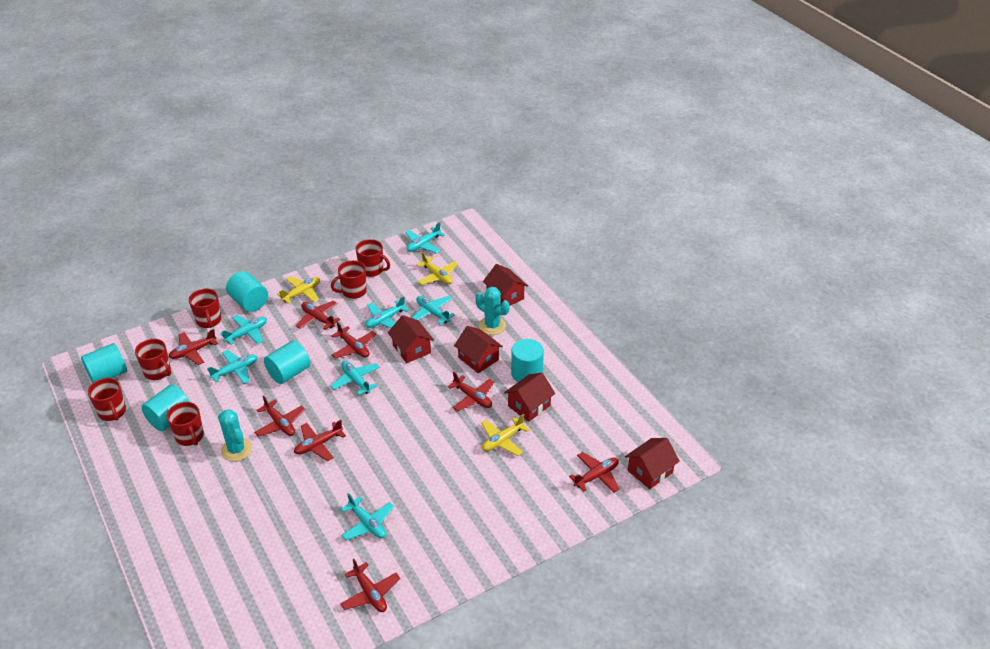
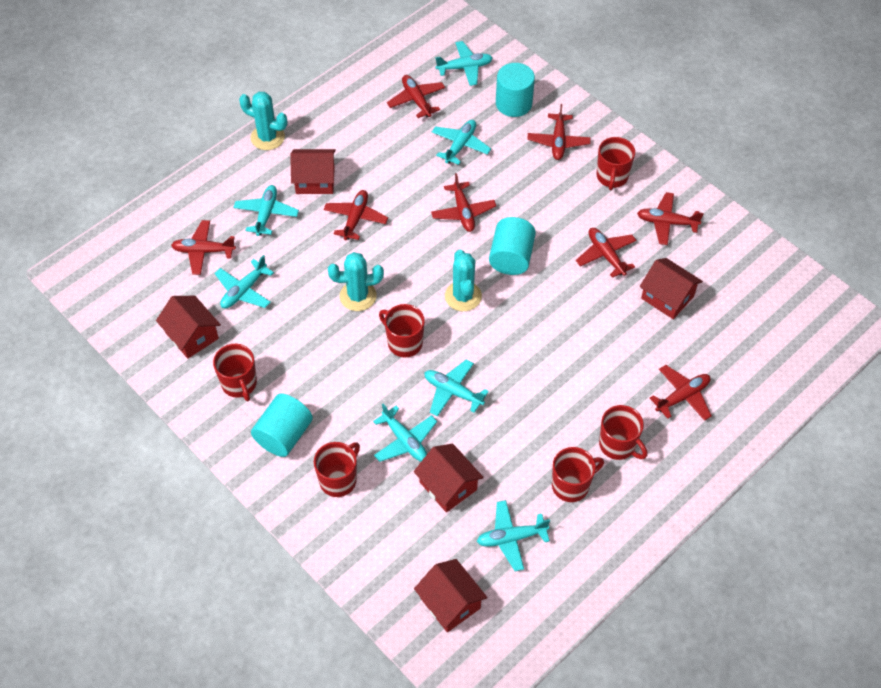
turquoise cactus: [218,409,252,462] [476,287,510,335] = 2 -> [239,92,287,150] [328,252,384,311] [445,250,482,311] = 3
turquoise cylinder: [81,343,127,383] [141,384,190,431] [226,271,268,312] [264,340,310,384] [511,339,544,382] = 5 -> [251,394,313,457] [489,217,536,275] [496,63,535,117] = 3
yellow plane: [277,276,320,304] [417,252,458,285] [481,414,529,456] = 3 -> none = 0

